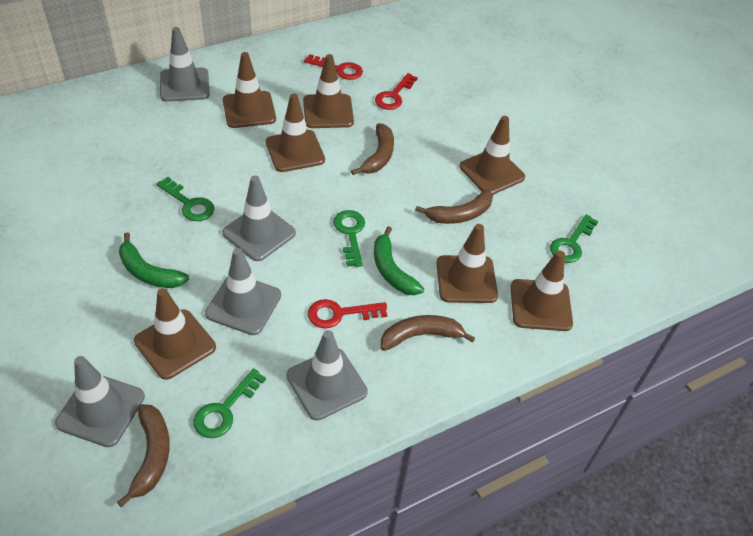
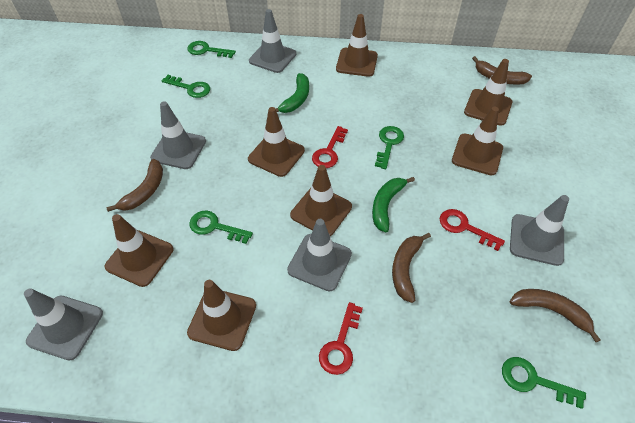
green key: [156,177,214,221] [194,368,266,438] [333,210,365,267] [550,214,598,263] = 4 -> [162,75,210,98] [187,41,236,58] [189,211,253,244] [375,126,404,169] [502,357,586,409] = 5

